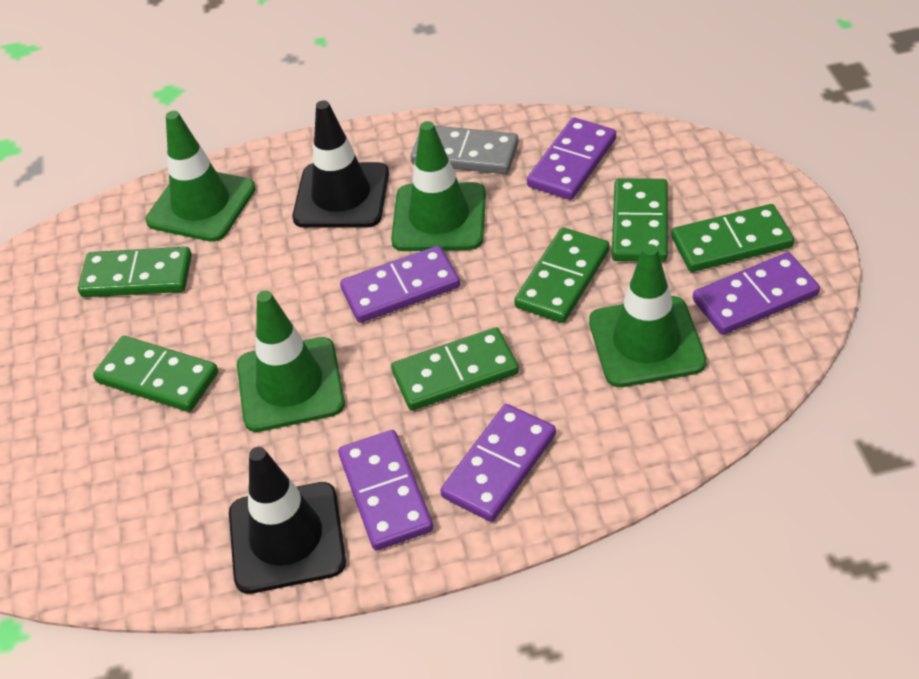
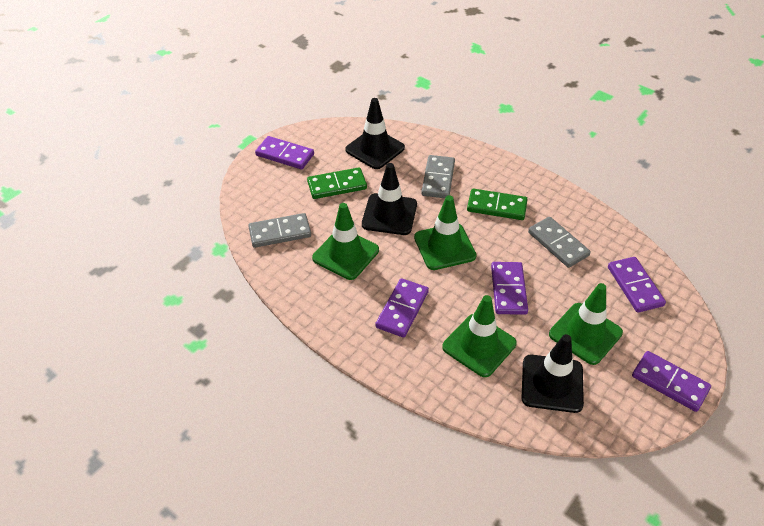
black traffic cone: [229,447,346,594] [292,100,389,228] = 2 -> [345,98,405,169] [362,163,417,235] [521,334,584,413] = 3
green domino: [78,247,192,297] [93,336,218,412] [391,327,519,411] [514,227,609,323] [612,178,668,262] [671,204,794,272] = 6 -> [307,167,367,199] [467,189,528,220] = 2
grey domino: [410,126,519,174] = 1 -> [248,213,311,248] [421,155,455,198] [528,217,590,268] = 3

